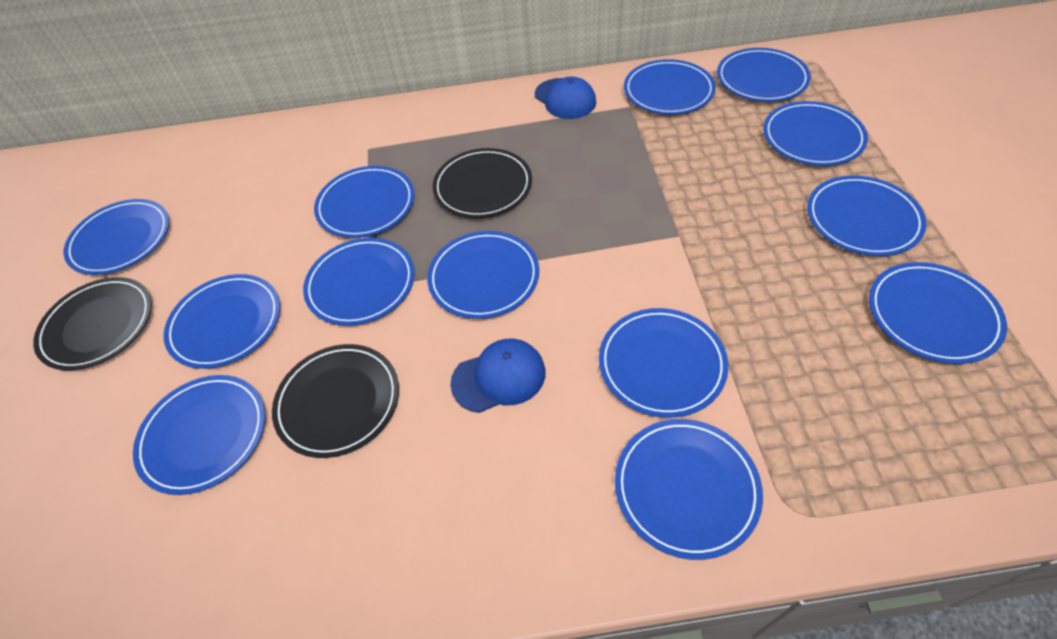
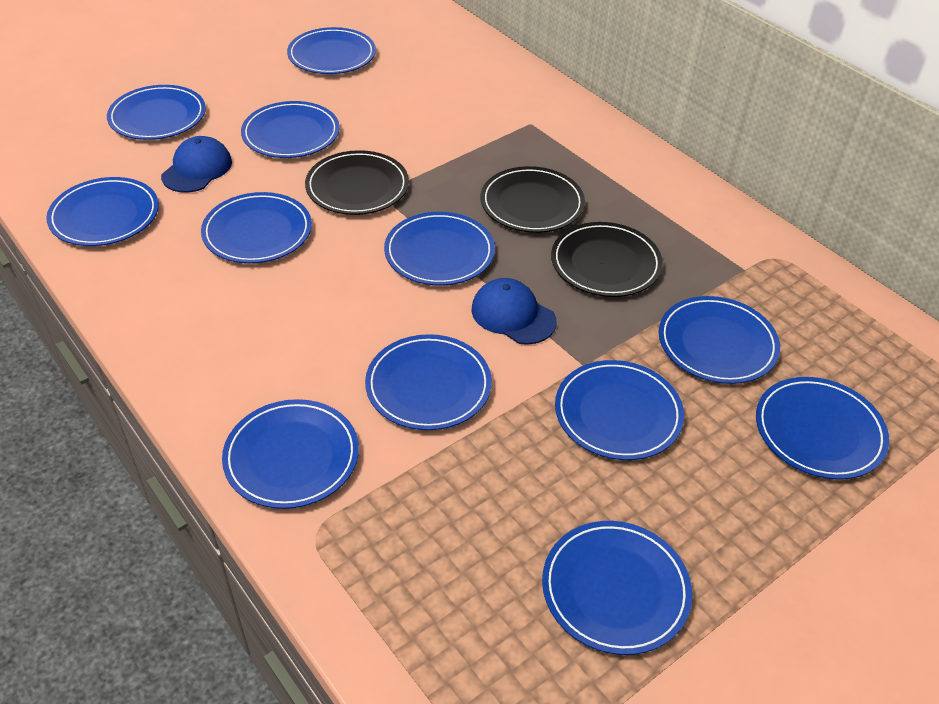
blue plate: [63,199,169,275] [133,375,265,495] [164,274,280,369] [303,238,415,326] [314,166,415,238] [427,231,539,319] [599,308,728,418] [615,419,763,560] [624,59,716,115] [717,48,811,102] [763,101,868,166] [807,176,927,256] [869,262,1007,364] = 13 -> [46,177,159,246] [107,85,206,140] [201,192,312,263] [222,399,359,509] [241,101,340,158] [287,27,376,74] [365,334,492,430] [384,212,495,286] [542,521,692,655] [555,360,684,460] [659,296,780,384] [756,377,889,480] = 12

